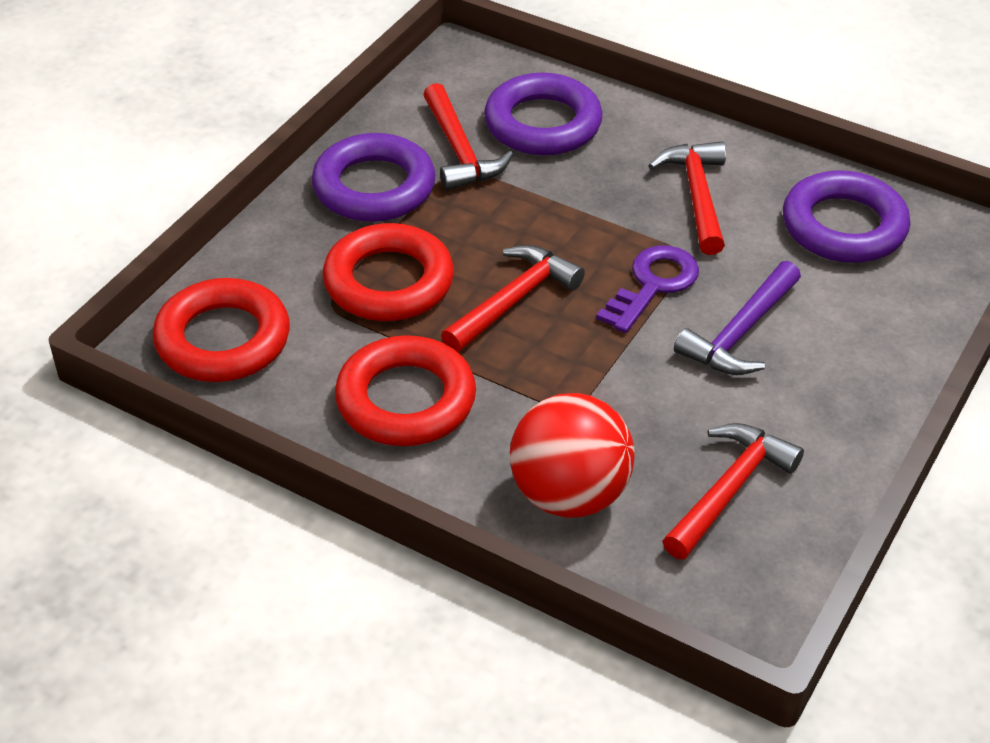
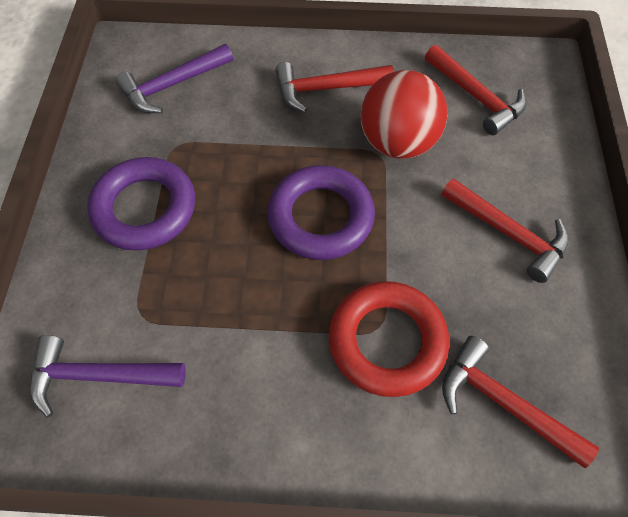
purple hammer: [674,261,801,375] = 1 -> [30,335,185,418] [115,44,233,113] = 2
purple key: [596,246,699,333] = 1 -> none = 0
purple ring: [312,133,436,222] [484,73,603,155] [783,170,910,263] = 3 -> [87,157,195,251] [267,165,375,260] = 2
red ring: [153,278,290,382] [323,223,454,321] [335,335,476,446] = 3 -> [329,281,449,397] = 1

